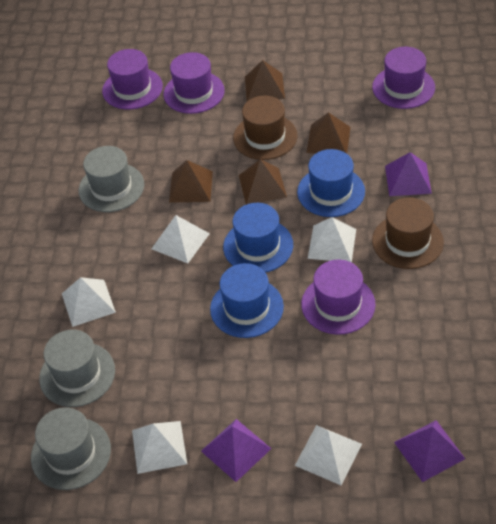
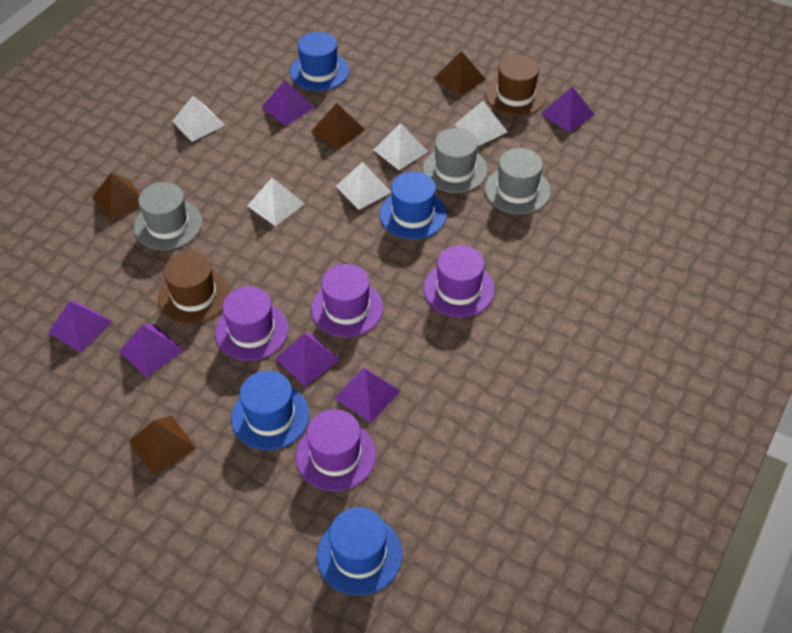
blue hat: [210,263,284,338] [223,203,293,273] [297,149,365,217] = 3 -> [231,371,309,450] [290,32,349,91] [317,507,402,595] [379,172,447,239] = 4
purple pyramid: [201,419,272,482] [385,152,432,196] [394,420,465,482] = 3 -> [48,301,112,352] [119,325,183,377] [261,80,314,126] [275,333,340,386] [334,367,400,423] [541,87,595,133] = 6

